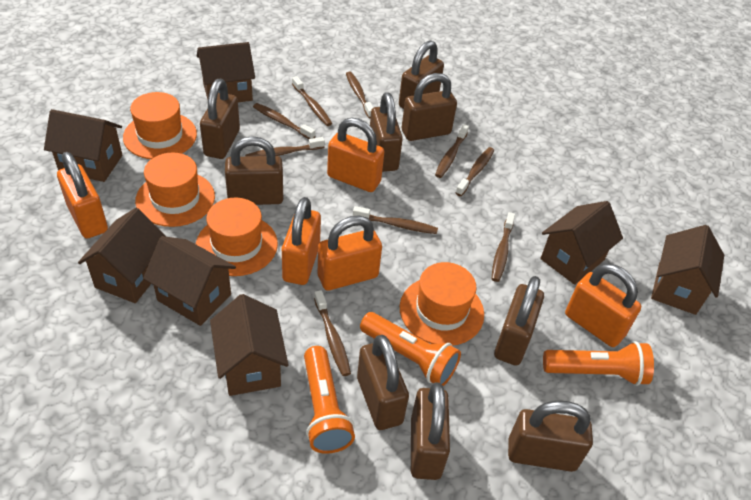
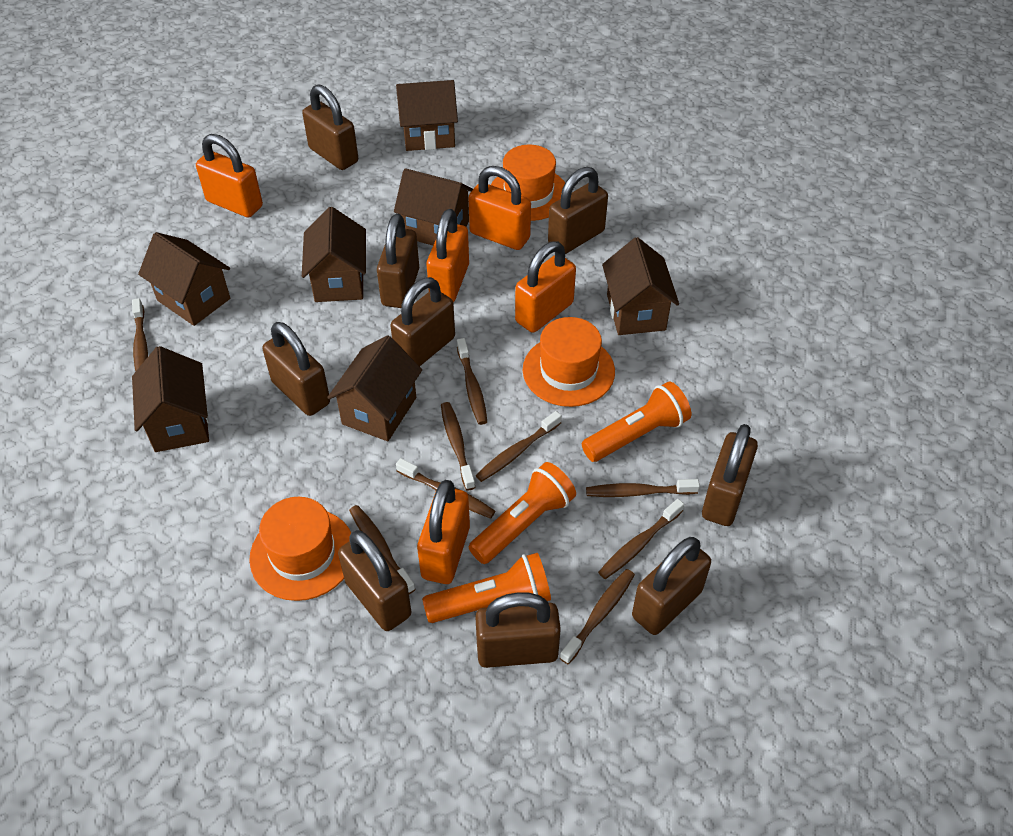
orange hat: [123,92,197,159] [135,153,215,227] [195,198,278,276] [400,262,484,346] = 4 -> [249,497,351,601] [491,145,565,221] [523,317,615,407] = 3

